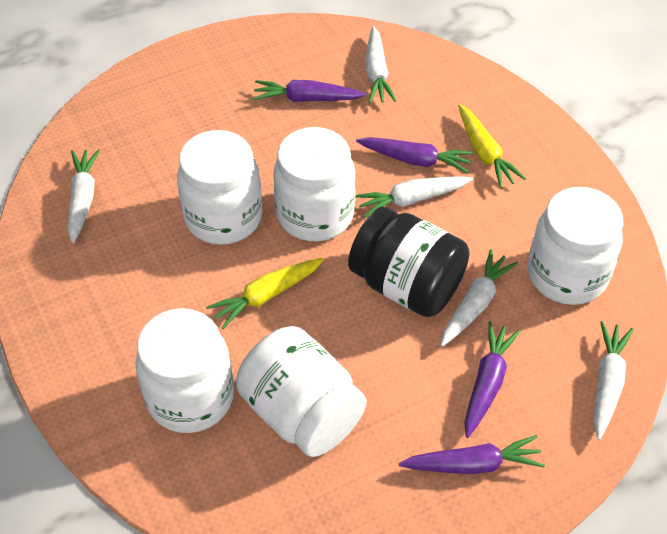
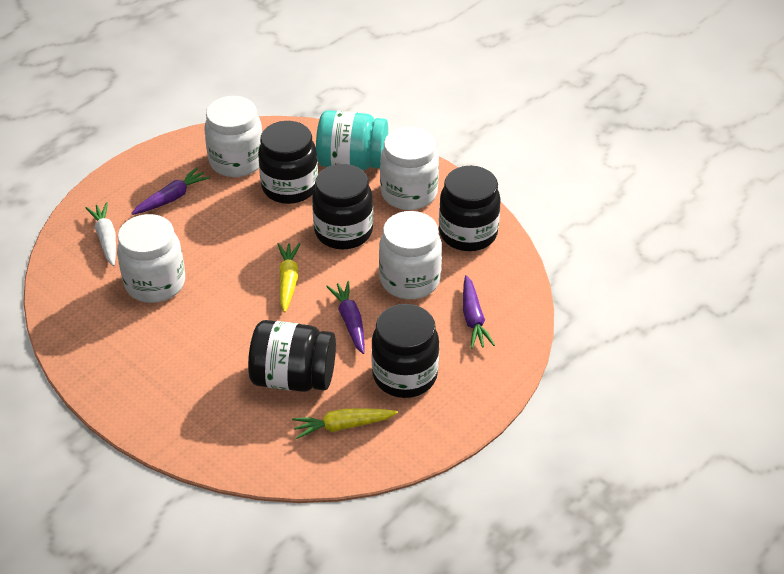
black jar: [348,207,469,317] = 1 -> [248,320,336,392] [258,121,318,204] [312,164,373,249] [371,304,439,398] [439,166,501,251] = 5
purple carrot: [253,80,366,102] [356,137,473,173] [399,435,545,474] [464,321,521,438] = 4 -> [131,167,210,215] [326,281,365,354] [463,275,495,349] = 3
turquoise jar: none = 0 -> [316,110,388,170] = 1
white carrot: [68,149,100,243] [355,176,473,218] [365,26,396,103] [441,249,518,347] [594,321,634,440] = 5 -> [86,202,116,266] = 1
white jar: [135,308,234,433] [177,130,262,245] [236,326,366,457] [273,127,356,242] [528,187,623,305] = 5 -> [117,214,185,303] [204,96,263,177] [379,211,442,299] [380,127,439,210] = 4

